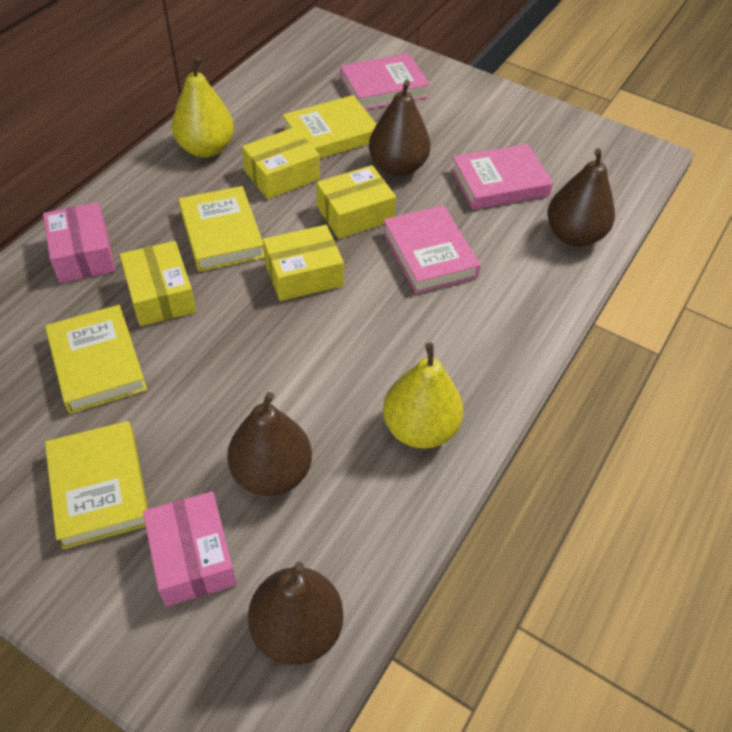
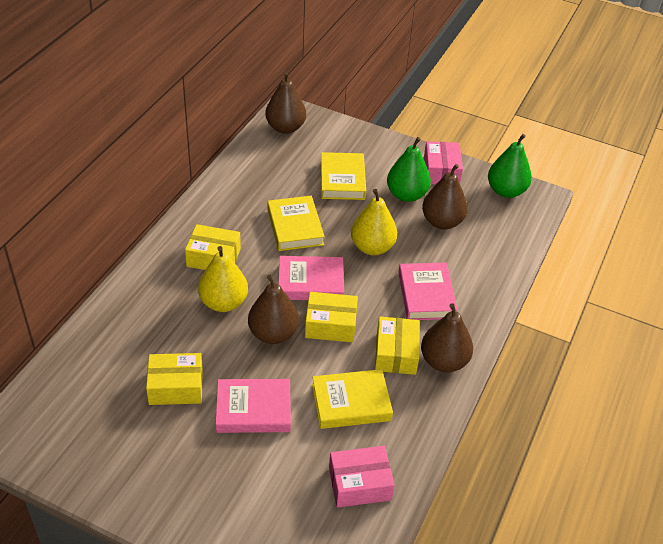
green pear: none = 0 -> [387,137,431,202] [488,134,532,198] = 2
yellow book: [45,305,147,414] [45,421,148,549] [179,186,264,272] [283,95,377,158] = 4 -> [267,196,325,251] [312,369,393,429] [321,152,366,200] = 3

